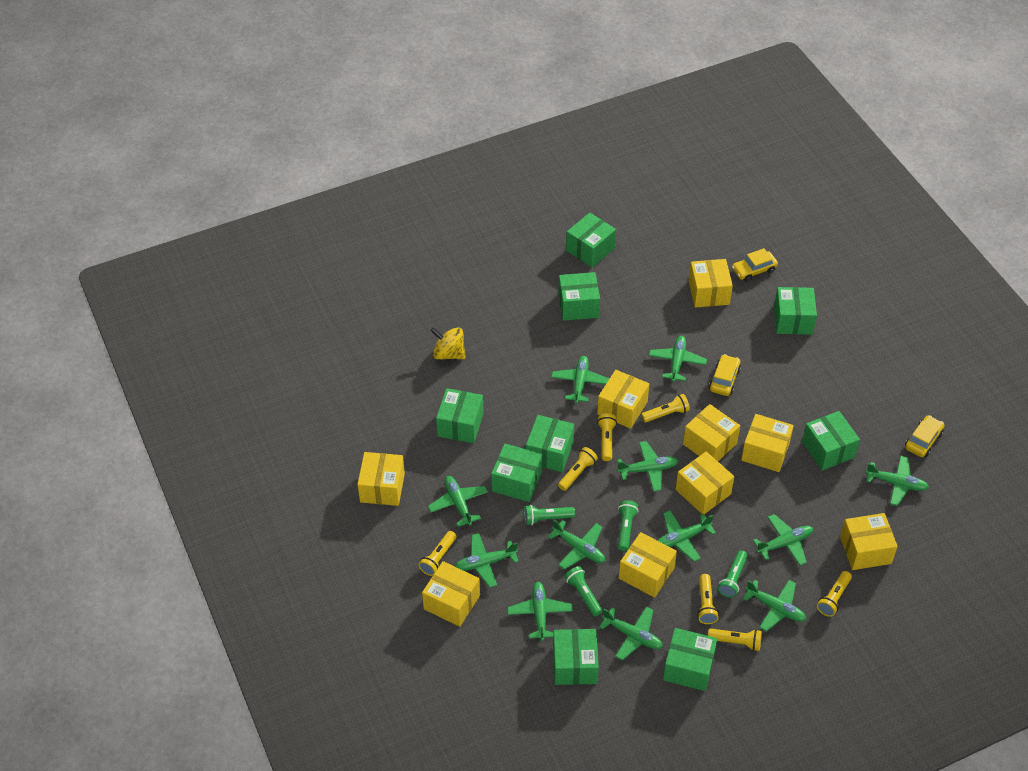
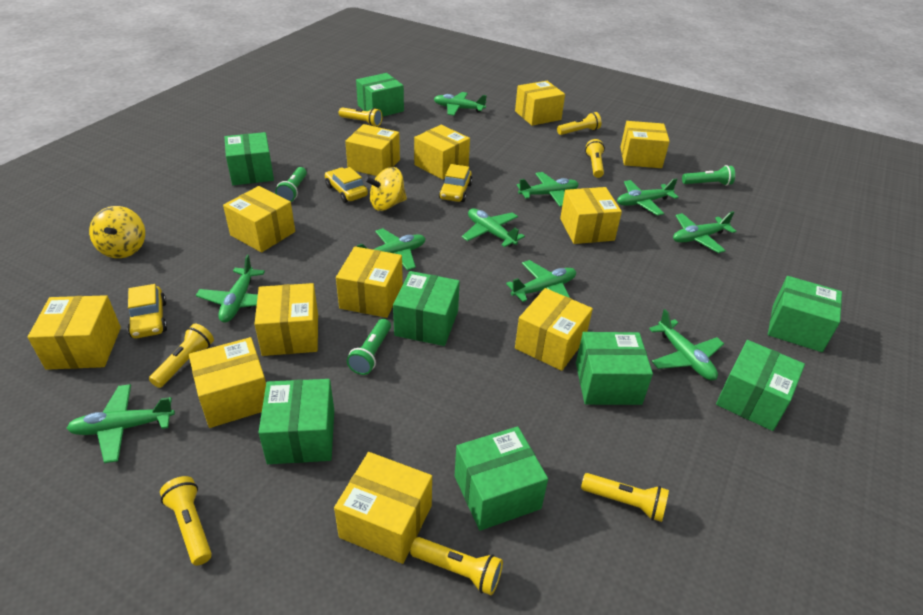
green box: [436,388,484,443] [491,444,542,502] [526,415,574,472] [553,629,599,685] [558,272,600,321] [566,213,616,267] [663,628,717,691] [774,287,817,335] [802,411,860,470] = 9 -> [224,132,274,185] [258,379,334,464] [356,73,404,117] [393,271,460,346] [455,426,548,531] [576,332,653,405] [716,340,805,431] [768,276,842,352] = 8
green flashlight: [524,505,575,525] [564,566,602,616] [618,500,638,551] [718,550,747,598] = 4 -> [275,167,307,202] [347,319,391,375] [682,165,735,186] = 3
green plane: [428,476,488,527] [455,533,519,588] [507,582,573,641] [548,519,605,570] [551,356,609,403] [599,607,663,660] [617,441,678,492] [649,336,707,382] [657,511,716,562] [743,580,806,632] [753,514,813,566] [866,456,929,506] = 12 -> [67,384,175,463] [196,255,265,323] [357,228,426,271] [434,92,487,116] [462,208,525,247] [506,260,576,302] [517,172,579,207] [617,178,679,216] [649,309,724,380] [673,211,736,253] = 10
yellow box: [357,452,405,506] [422,561,480,627] [597,370,649,429] [619,532,677,598] [676,451,734,514] [683,404,740,461] [689,259,733,308] [741,414,794,472] [840,513,898,570] = 9 -> [28,295,121,370] [189,337,266,428] [223,186,295,253] [254,283,318,356] [334,452,432,564] [336,246,403,318] [345,124,400,176] [414,125,470,180] [515,81,565,126] [515,288,593,371] [560,187,622,244] [621,121,670,168] = 12
yellow spinning top: [430,327,466,360] = 1 -> [89,206,145,258] [365,167,407,211] = 2

